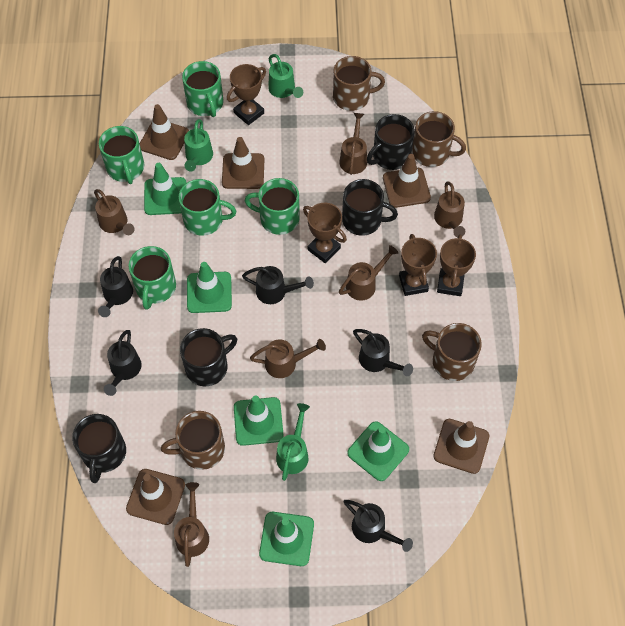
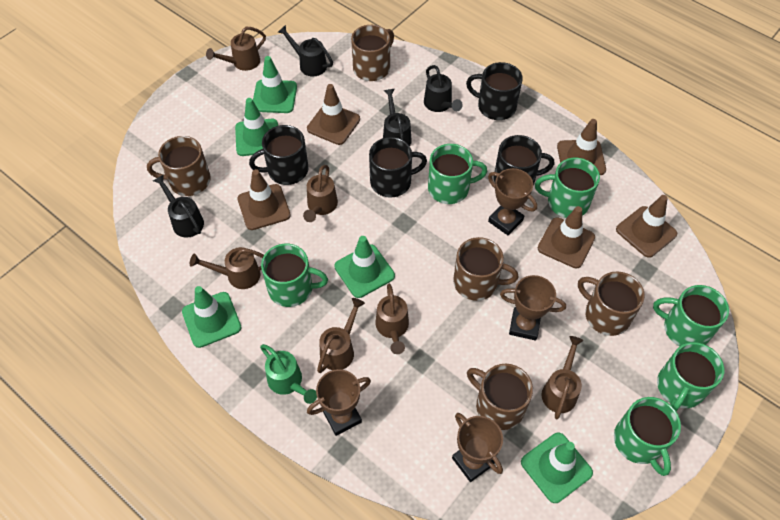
black watering can: [98,256,133,317] [104,330,142,396] [242,266,314,304] [344,500,413,552] [353,329,413,376] = 5 -> [153,174,204,238] [278,25,333,76] [383,89,412,146] [424,65,463,112] = 4
brown mug: [161,411,225,470] [333,56,385,111] [412,111,466,167] [422,323,482,381] = 4 -> [147,136,211,196] [351,25,394,81] [453,237,518,301] [467,364,533,430] [578,271,645,336] = 5
green mug: [99,126,144,184] [128,246,176,310] [178,179,236,236] [182,61,223,117] [245,178,300,235] = 5 -> [261,244,328,307] [428,144,487,204] [535,158,600,218] [614,397,681,476] [653,285,729,346] [657,342,724,411] = 6
green watering can: [184,119,213,172] [268,54,303,98] [276,403,310,481] = 3 -> [260,344,317,404] = 1

